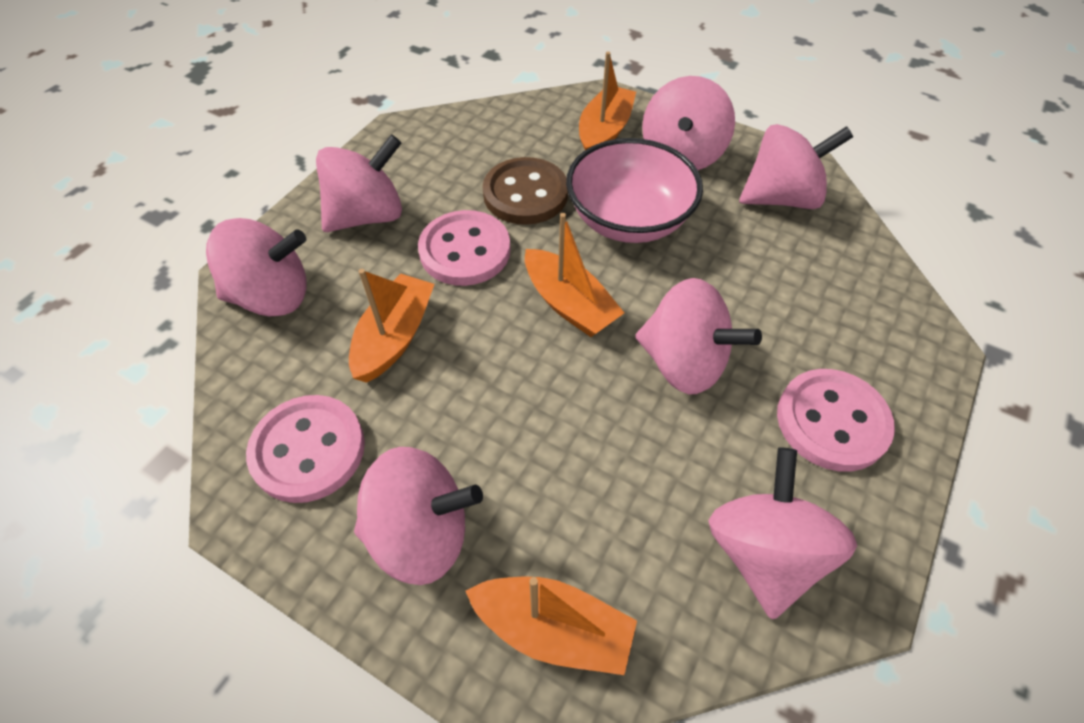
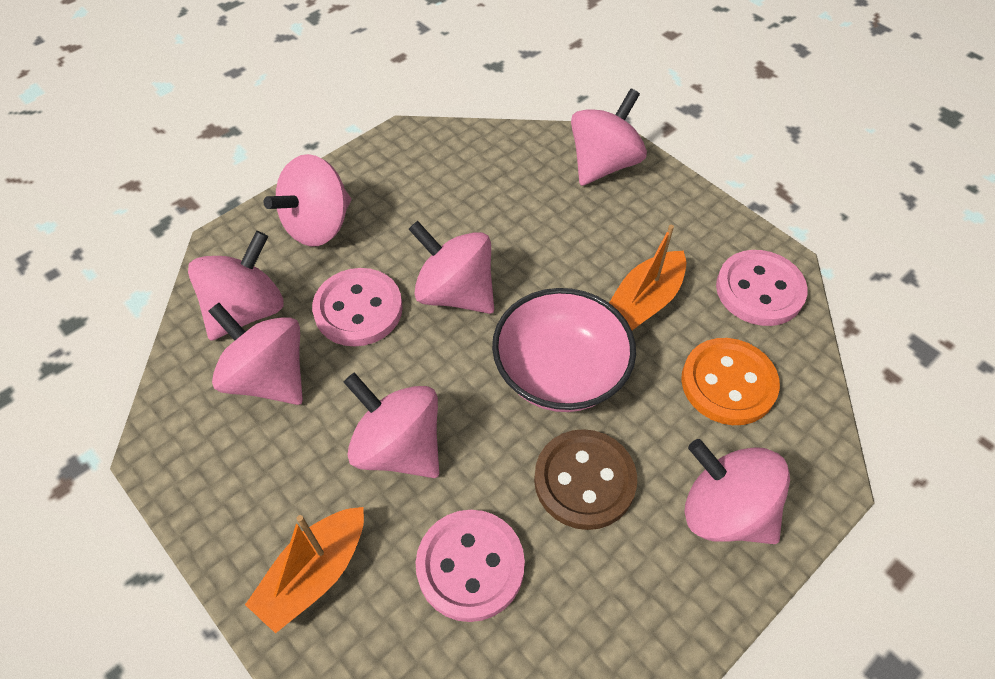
orange boat: [349,269,435,383] [466,576,637,675] [525,213,624,337] [579,52,636,150] = 4 -> [245,507,364,634] [609,225,686,330] = 2
orange button: none = 0 -> [681,338,780,425] = 1

